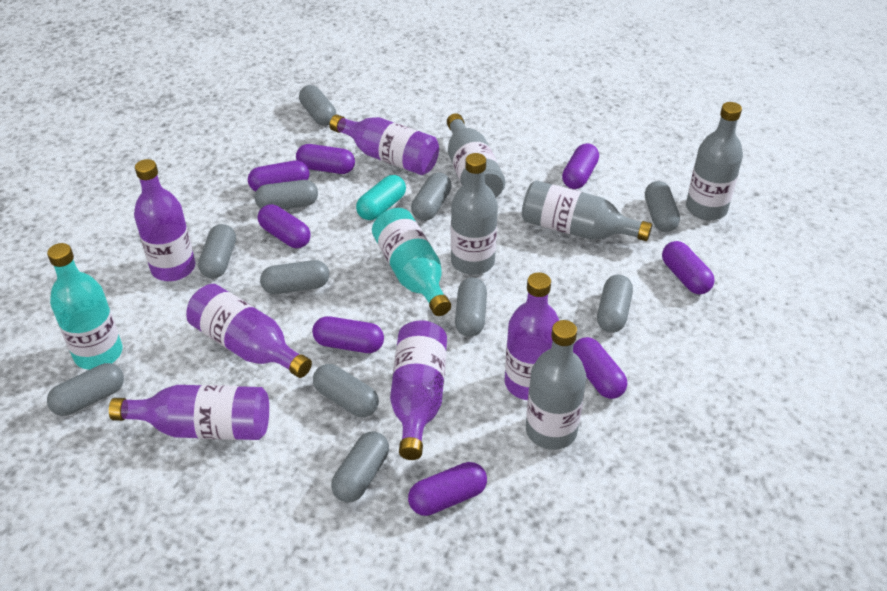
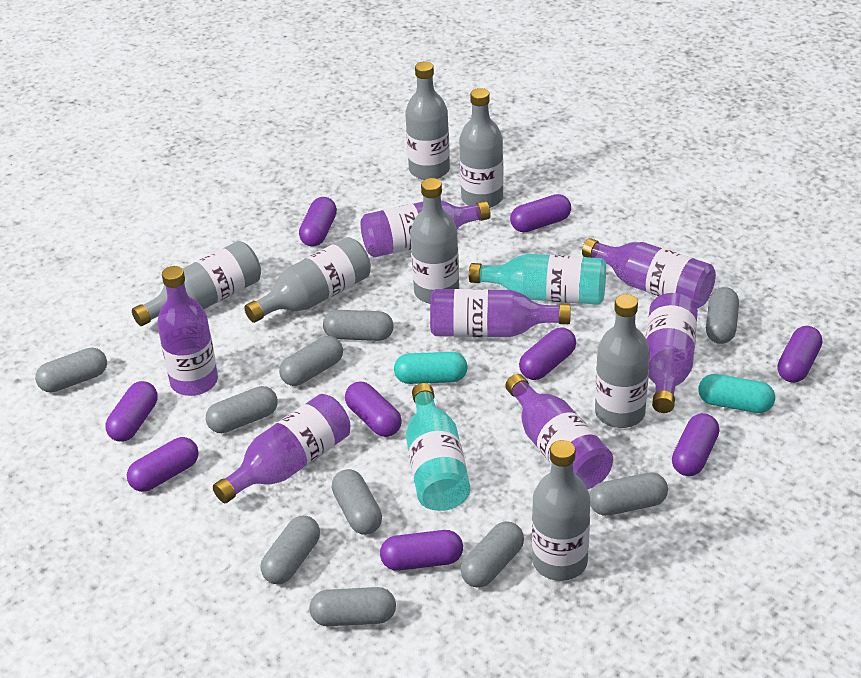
grey bottle: [447,113,505,198] [451,153,498,275] [522,180,652,241] [526,320,587,450] [686,102,743,220] = 5 -> [132,241,261,326] [244,237,371,323] [405,61,450,180] [410,178,459,304] [459,88,504,208] [532,440,590,581] [595,294,650,428] = 7
grey capsule: [47,363,124,416] [198,224,236,278] [255,180,318,209] [260,260,329,294] [299,85,336,126] [313,364,379,417] [331,432,389,503] [411,172,452,221] [455,278,487,337] [597,275,633,332] [645,181,680,232] = 11 -> [35,348,107,393] [206,386,278,433] [261,516,320,584] [279,336,343,386] [309,587,396,626] [323,310,394,341] [331,469,382,535] [460,521,524,588] [589,473,668,516] [706,287,739,344] = 10
purple bottle: [109,385,269,440] [134,159,195,281] [186,284,312,378] [329,115,439,175] [390,320,447,460] [505,272,559,400] = 6 -> [157,266,218,396] [213,394,350,503] [360,201,491,257] [430,289,570,337] [506,374,613,489] [582,238,716,309] [645,293,698,413] = 7
purple capsule: [248,160,310,192] [258,204,311,248] [296,144,355,174] [312,316,384,353] [408,462,487,516] [562,143,599,189] [573,337,627,399] [662,241,715,294] = 8 -> [106,381,158,442] [127,437,199,492] [299,197,337,247] [345,381,402,437] [380,530,463,571] [510,194,571,232] [519,327,576,380] [672,413,720,476] [777,326,822,383] = 9
turquoise capsule: [356,175,406,220] = 1 -> [394,352,468,384] [698,374,775,413] = 2

